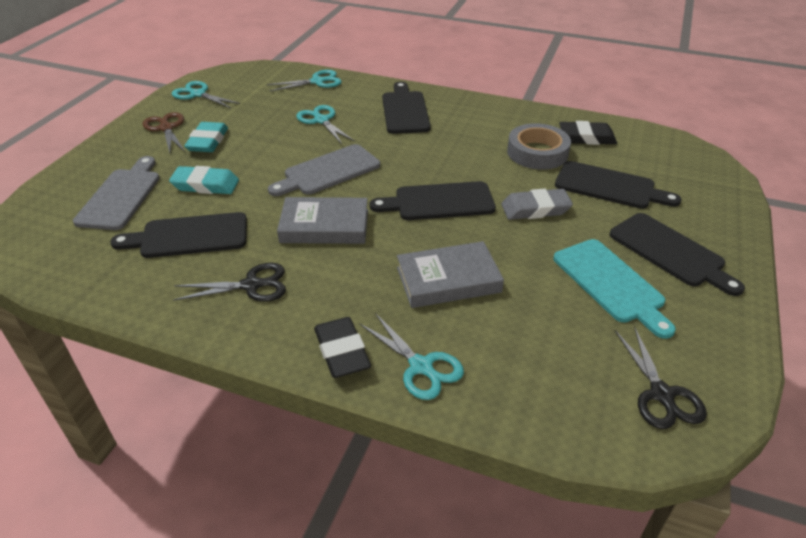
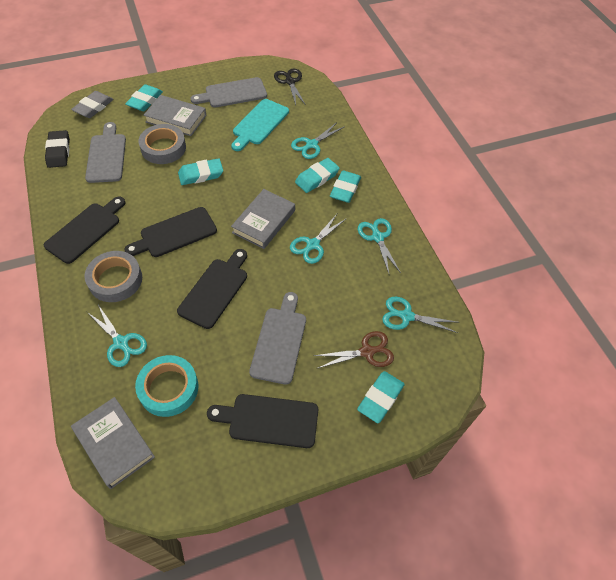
black cutting board: [110,212,247,258] [370,181,496,220] [382,82,431,134] [555,161,681,209] [610,213,745,296] = 5 -> [44,197,125,264] [124,207,217,257] [177,249,247,329] [207,394,318,448] = 4
black eraser: [314,317,371,378] [559,121,617,145] = 2 -> [45,130,70,168] = 1
black scissors: [173,263,286,302] [615,326,707,429] = 2 -> [274,69,305,105] = 1
grey book: [277,197,368,244] [397,241,504,308] = 2 -> [71,397,155,489] [144,95,206,136] [231,189,295,249] = 3
grey cutting board: [73,156,160,230] [268,144,380,196] = 2 -> [85,122,126,183] [191,77,267,108] [249,292,306,385] = 3
grey tape: [507,123,571,170] = 1 -> [84,251,142,302] [139,124,186,164] = 2
turquoise eraser: [169,166,239,194] [184,122,228,152] = 2 -> [125,84,163,111] [178,158,223,185] [295,158,340,193] [330,171,361,203] [357,371,405,423] = 5
turquoise scissors: [172,81,240,108] [267,70,342,91] [296,105,355,144] [360,313,464,400] = 4 -> [87,305,147,367] [290,214,347,264] [291,122,345,159] [358,218,401,273] [382,297,458,333] = 5
turquoise tape: none = 0 -> [135,355,198,417] = 1

